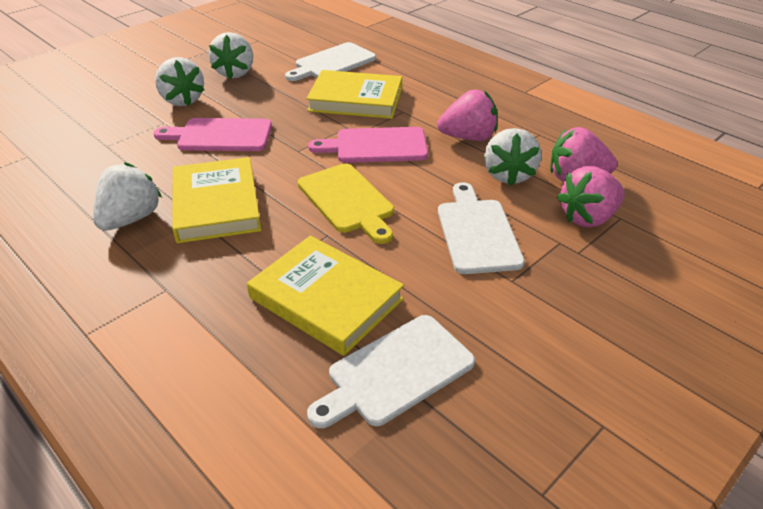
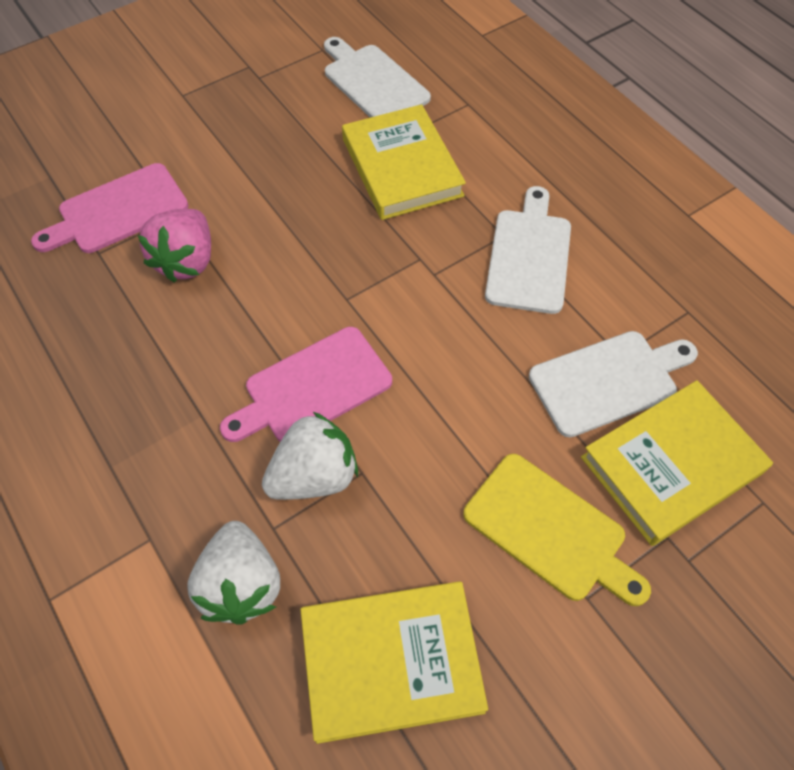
pink strawberry: [437,89,498,141] [550,127,617,182] [557,166,625,227] = 3 -> [138,209,211,282] = 1
white strawberry: [93,162,162,231] [155,57,204,106] [209,32,253,79] [484,128,542,186] = 4 -> [187,521,280,625] [262,412,358,500] = 2

